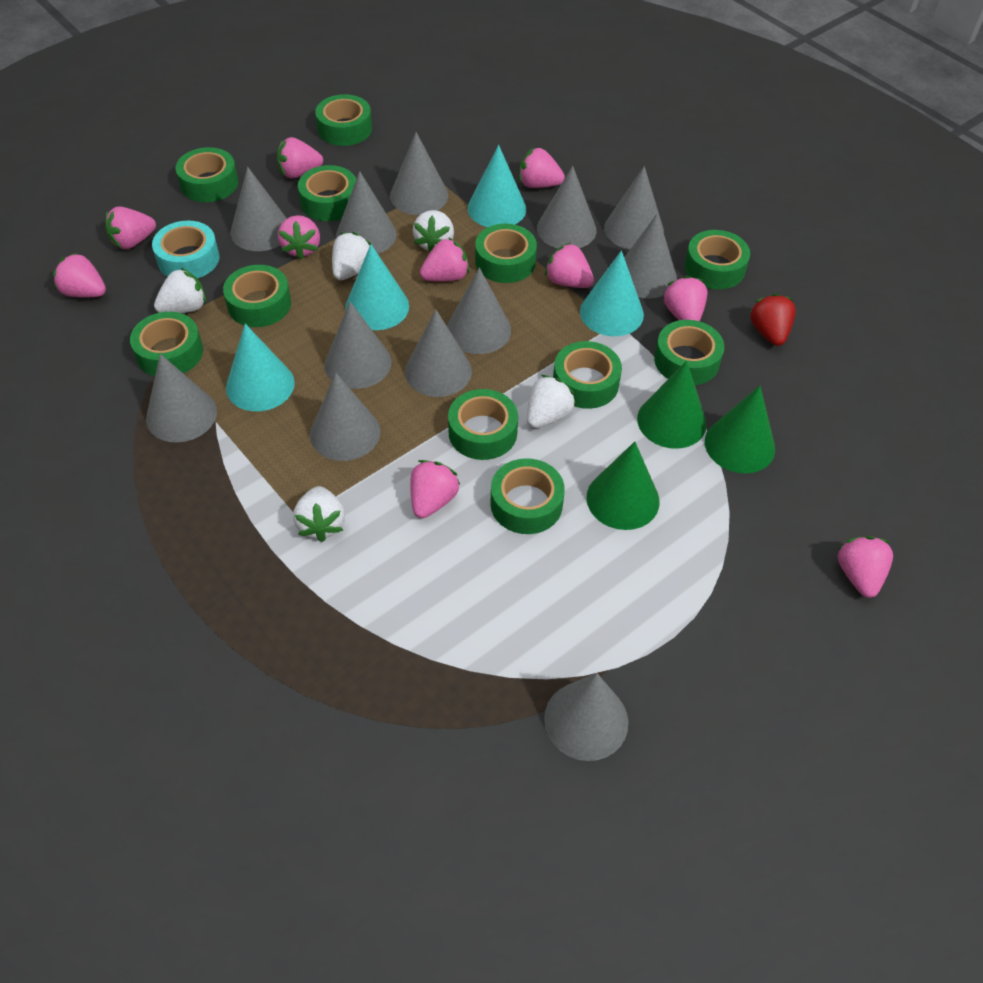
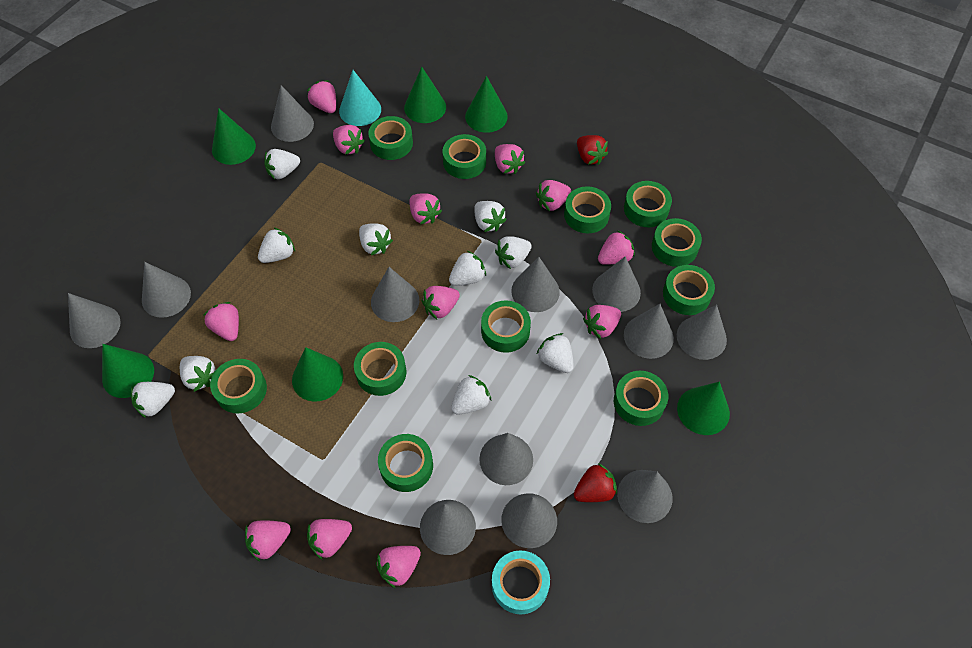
green cone: [586,442,660,530] [637,361,707,449] [705,386,775,473] = 3 -> [102,344,154,398] [212,108,256,165] [292,347,343,402] [404,67,446,123] [465,76,508,133] [677,382,730,435] = 6
pink strawberry: [53,252,106,297] [105,206,156,249] [277,137,323,178] [278,215,320,259] [410,460,460,518] [420,237,470,282] [519,147,565,188] [545,242,594,288] [664,276,708,321] [837,536,893,598] = 10 -> [204,302,239,341] [245,520,291,561] [307,80,336,113] [307,519,352,560] [333,125,365,155] [376,546,421,589] [409,193,442,225] [422,286,460,319] [495,144,525,174] [536,180,571,211] [583,305,621,339] [598,230,635,265] = 12
red strawberry: [750,293,796,346] = 1 -> [574,463,617,502] [577,135,608,165] = 2
turquoise cone: [226,324,295,411] [345,244,409,330] [468,145,526,227] [580,250,644,336] = 4 -> [339,70,381,126] = 1
white strawberry: [154,268,206,313] [293,486,345,542] [332,232,371,280] [413,210,454,252] [527,375,576,428] = 5 -> [131,382,175,418] [180,356,215,392] [258,227,295,263] [264,149,300,179] [359,223,393,255] [449,251,486,286] [451,375,491,415] [474,201,507,232] [495,236,532,269] [537,333,574,373] = 10

